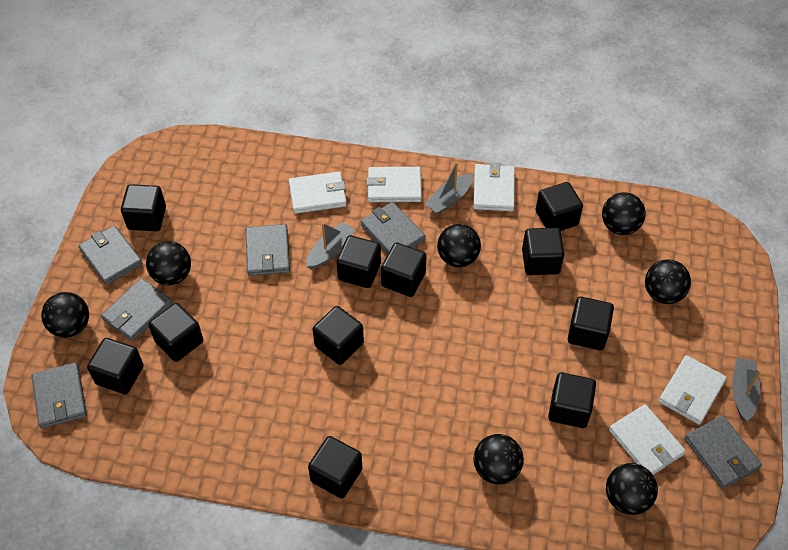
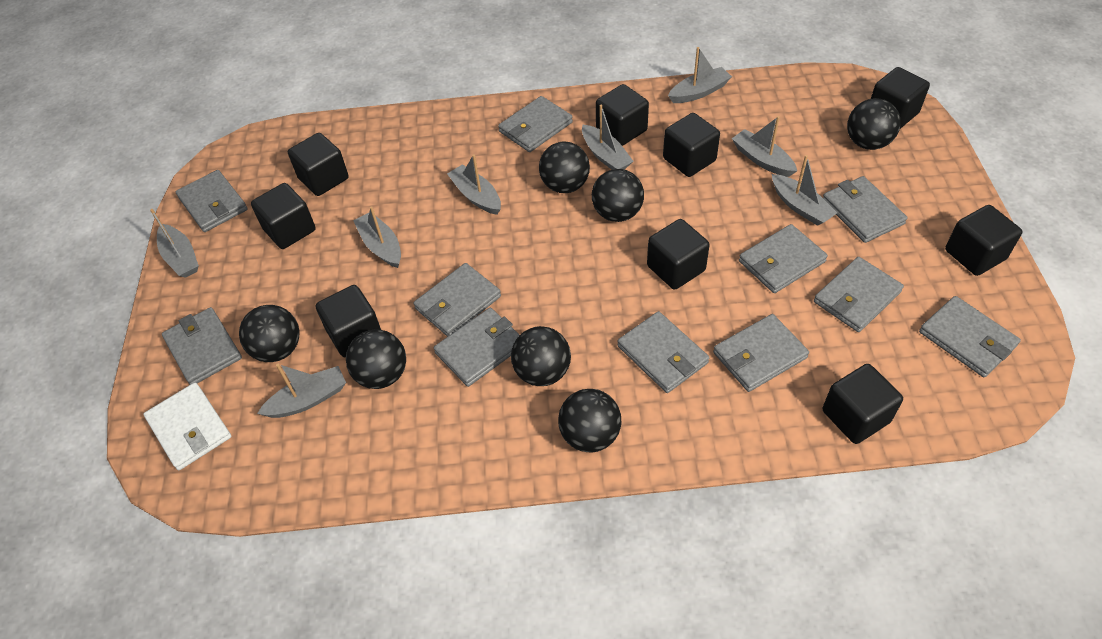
black cube: [87,338,144,394] [121,184,166,231] [148,303,203,362] [308,436,362,498] [313,306,364,365] [337,235,381,288] [381,243,427,297] [522,228,564,275] [536,182,583,231] [548,372,596,428] [568,297,614,350] = 11 -> [251,183,316,249] [288,133,349,196] [316,285,381,357] [596,84,649,146] [647,219,710,290] [663,113,720,177] [823,364,903,444] [871,67,930,129] [945,205,1023,276] = 9
grey boat: [306,222,355,269] [425,162,473,214] [732,358,761,422] = 3 -> [150,209,199,278] [257,364,346,418] [353,206,401,268] [447,154,501,215] [582,105,634,170] [668,47,732,103] [732,116,797,177] [772,155,838,226] = 8
grey wallet: [31,362,87,429] [78,225,143,285] [101,278,173,342] [245,224,290,276] [361,202,425,254] [684,415,762,489] = 6 -> [162,307,242,385] [176,170,248,232] [413,263,501,337] [434,308,519,387] [498,96,573,152] [617,311,709,393] [713,314,809,392] [739,224,828,293] [814,257,904,332] [823,176,908,243] [919,296,1021,377] = 11
white wallet: [289,172,347,214] [367,167,422,202] [473,162,515,211] [609,404,686,475] [659,355,727,425] = 5 -> [144,382,231,470] = 1

